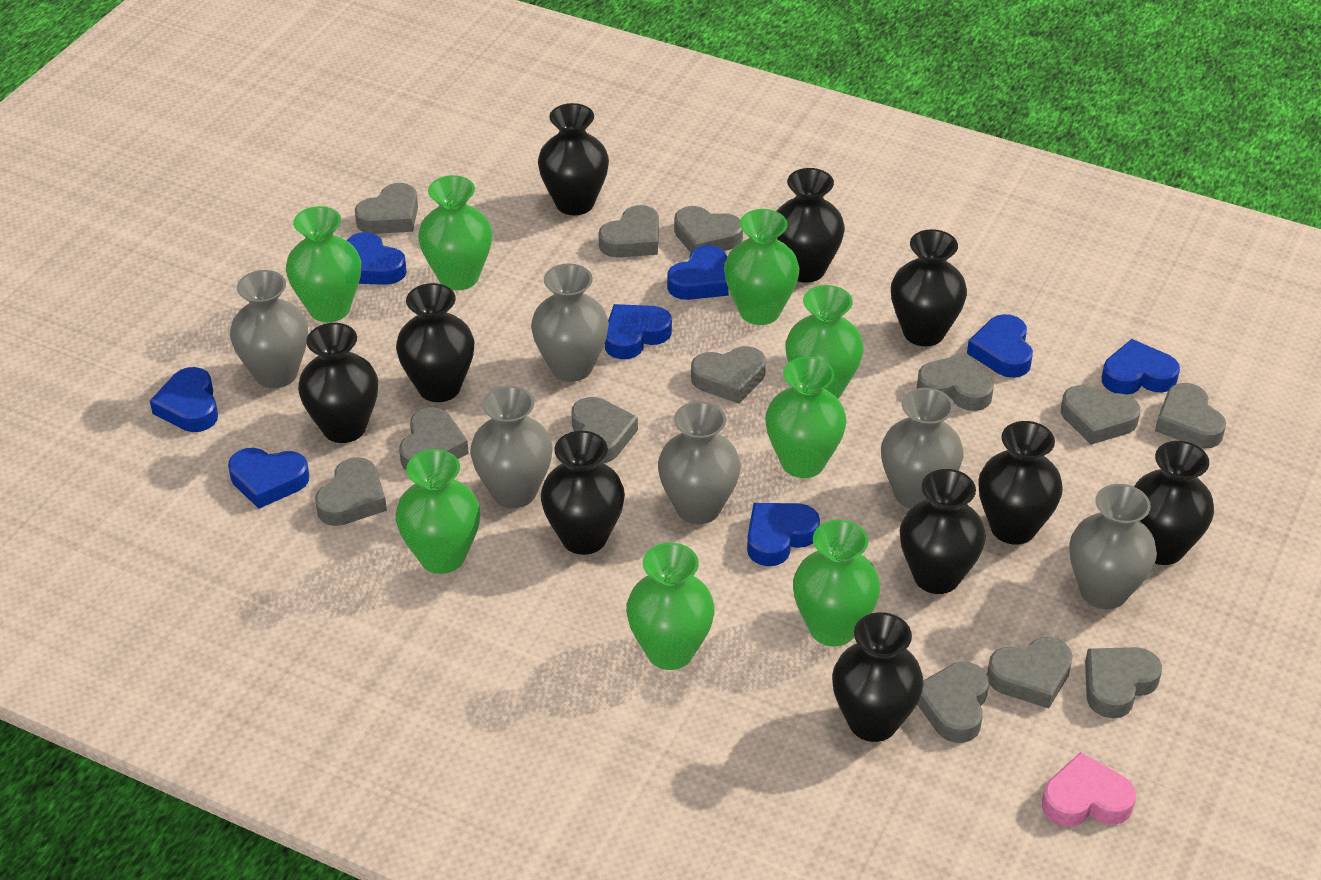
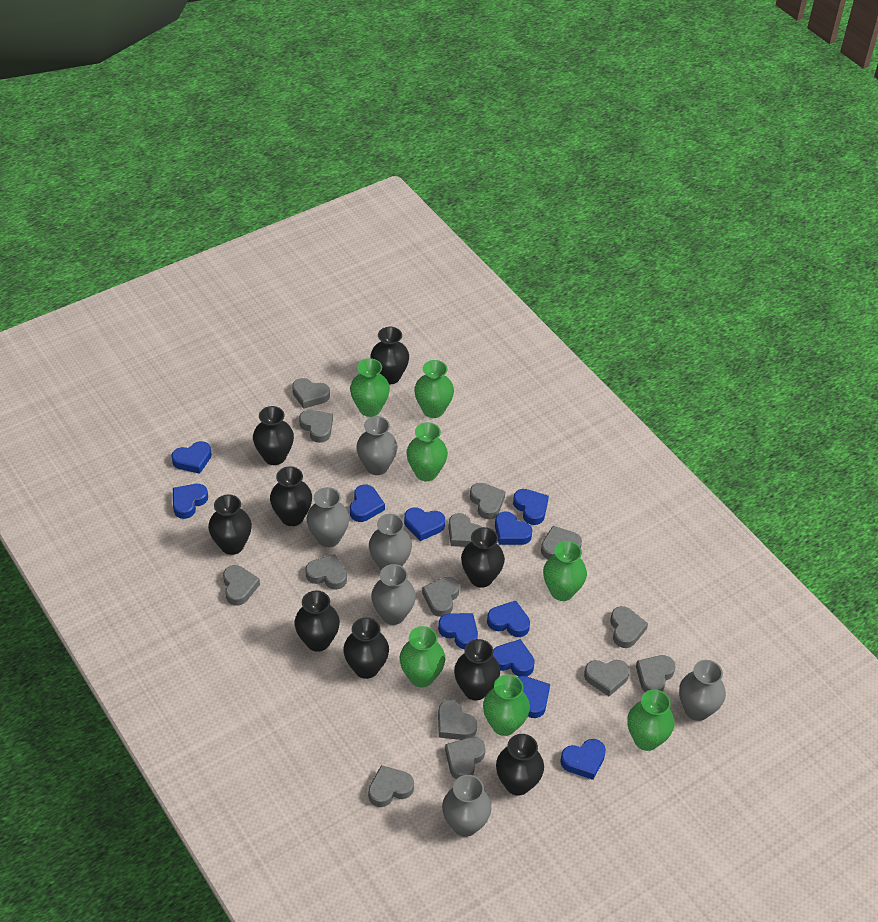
black vase: [298,323,378,443] [396,283,474,402] [538,103,609,215] [541,431,625,555] [777,168,845,283] [832,612,924,742] [891,229,967,346] [900,469,986,594] [978,421,1063,545] [1134,441,1214,565] = 10 -> [208,495,252,555] [253,406,294,465] [270,466,312,526] [295,591,340,652] [343,617,389,679] [370,327,409,384] [454,639,500,700] [461,527,505,588] [496,734,544,796] = 9
blue heart: [150,367,218,432] [228,448,309,509] [347,232,407,285] [605,304,672,359] [667,245,729,300] [747,503,820,566] [967,314,1033,378] [1102,339,1180,395] = 8 -> [171,441,212,474] [173,484,208,519] [350,485,385,522] [404,508,445,541] [438,613,478,649] [487,601,530,637] [493,639,535,676] [495,511,532,545] [513,489,549,525] [518,676,550,718] [560,739,606,780] = 11
green vase: [286,206,361,322] [396,449,480,574] [418,175,492,290] [626,543,715,670] [724,209,799,325] [765,357,847,478] [785,285,864,399] [793,520,880,646] = 8 -> [350,358,390,417] [400,626,445,687] [406,422,448,481] [414,360,454,418] [483,674,530,736] [543,541,587,601] [627,689,675,751] = 7
grey heart: [315,457,387,526] [355,183,418,234] [399,407,469,470] [571,397,638,463] [599,205,659,257] [674,206,743,253] [691,346,766,403] [917,353,994,411] [917,662,989,743] [987,637,1073,708] [1061,385,1140,445] [1085,647,1162,718] [1155,383,1226,448] = 13 -> [223,565,260,605] [292,378,330,409] [299,410,333,443] [305,554,347,590] [368,765,414,807] [422,577,460,617] [438,700,477,740] [445,737,485,779] [448,513,481,547] [470,483,505,519] [541,526,582,559] [584,660,630,696] [610,606,648,648] [636,655,676,692] = 14
pink heart: [1042,752,1136,827] = 1 -> none = 0

